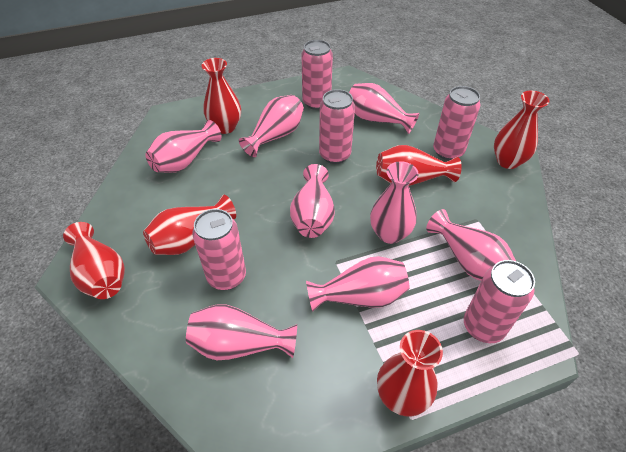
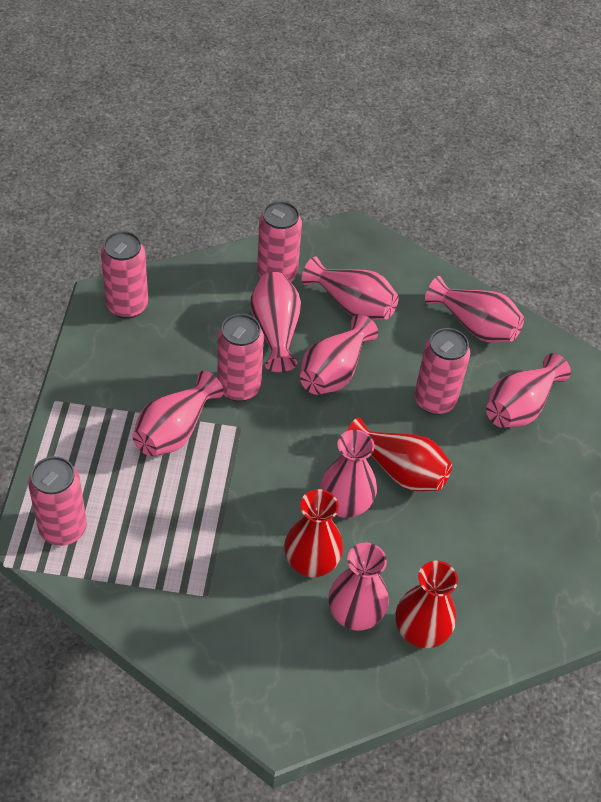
red vase: [63,222,125,299] [143,195,236,255] [202,58,241,134] [376,145,462,186] [377,330,443,416] [494,91,549,169] = 6 -> [284,489,343,578] [347,417,452,491] [396,561,458,648] = 3

